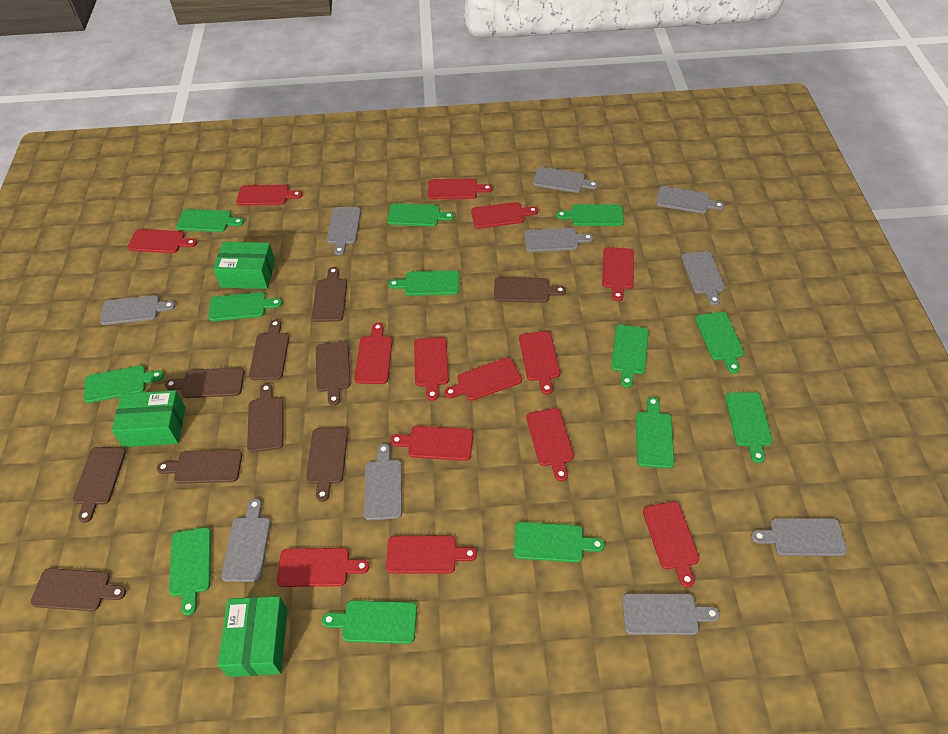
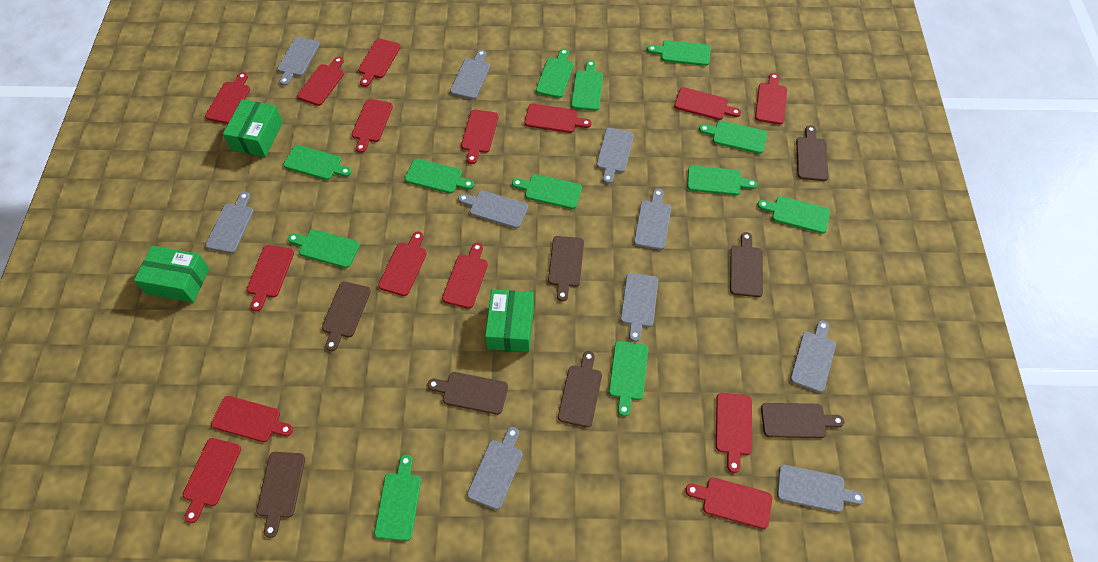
brown cutting board: [30,568,126,611] [73,447,126,523] [157,449,242,484] [165,367,244,398] [247,383,284,452] [249,319,289,380] [306,428,348,502] [311,267,347,322] [316,341,350,406] [494,277,566,303] = 10 -> [256,452,305,538] [322,282,371,351] [427,372,508,415] [548,236,584,301] [558,351,602,427] [730,232,763,297] [761,403,844,438] [796,125,828,181] = 8
green cutting board: [84,365,164,403] [169,527,211,615] [176,209,244,232] [208,292,282,321] [322,600,417,644] [387,203,454,227] [388,270,459,296] [514,522,605,563] [556,204,624,226] [611,325,649,388] [636,397,675,468] [696,312,744,373] [726,392,772,463] = 13 -> [283,145,351,180] [288,229,360,268] [374,454,421,541] [405,159,474,194] [512,174,582,209] [536,49,574,98] [571,60,603,111] [609,341,648,417] [647,40,711,66] [687,165,757,195] [699,121,767,154] [757,196,830,234] = 12
red cutting board: [128,229,197,253] [236,185,302,206] [277,548,369,587] [354,323,392,384] [386,535,477,574] [390,426,473,461] [414,337,449,401] [428,178,492,199] [444,358,522,401] [471,202,538,229] [519,331,560,395] [526,408,574,481] [602,247,634,301] [643,501,700,588] = 14 -> [183,438,241,523] [205,72,250,124] [211,396,293,442] [247,245,294,311] [297,57,344,106] [352,99,393,153] [358,39,401,87] [378,231,427,296] [442,243,488,309] [461,109,499,164] [524,104,592,133] [674,87,741,120] [685,477,772,529] [716,393,752,473] [755,73,787,125] = 15

